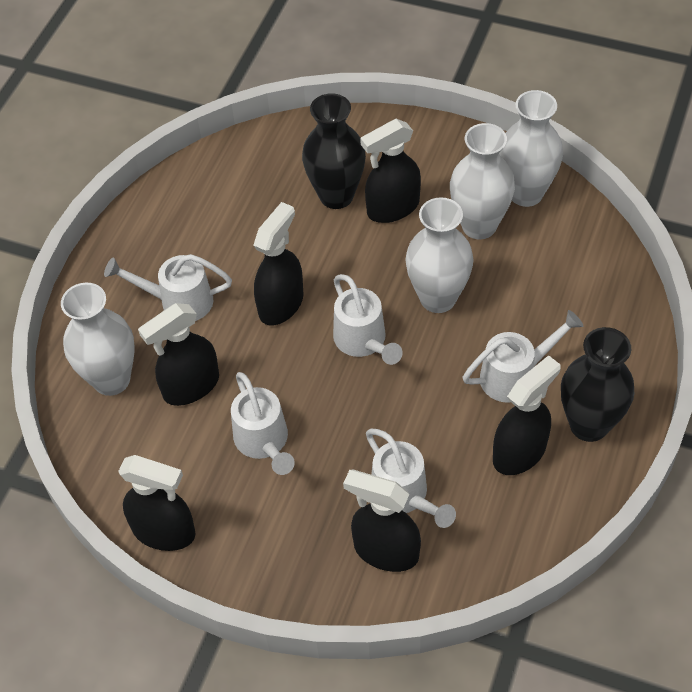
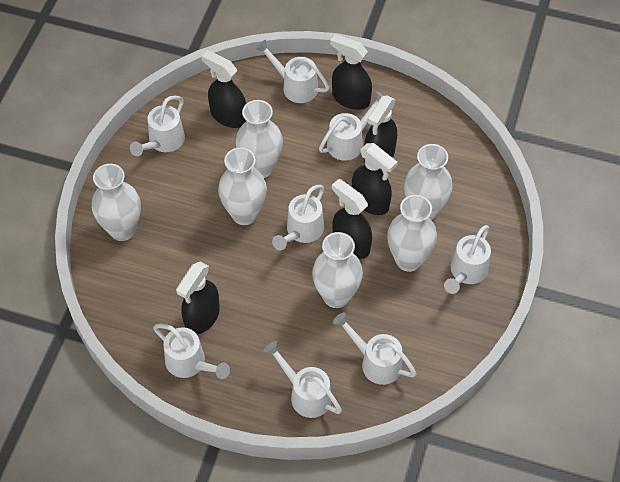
black vase: [302,93,366,209] [561,327,634,442] = 2 -> none = 0
white vase: [61,283,135,396] [405,197,473,313] [450,123,515,239] [499,90,563,207] = 4 -> [92,164,141,241] [218,147,267,225] [236,100,283,178] [312,232,363,308] [387,195,437,272] [404,144,453,220] = 6
white watering can: [104,254,232,321] [231,372,295,475] [333,274,403,365] [366,428,456,528] [463,310,583,403] = 5 -> [130,96,185,156] [153,324,230,379] [255,40,330,103] [264,341,342,418] [272,185,324,250] [319,91,384,161] [333,312,417,385] [444,225,491,294] = 8

